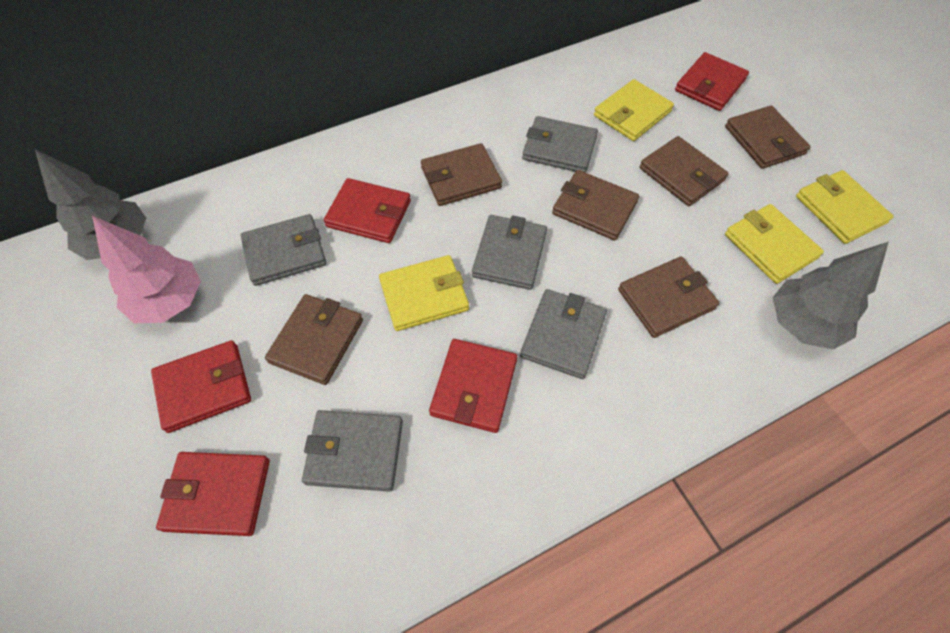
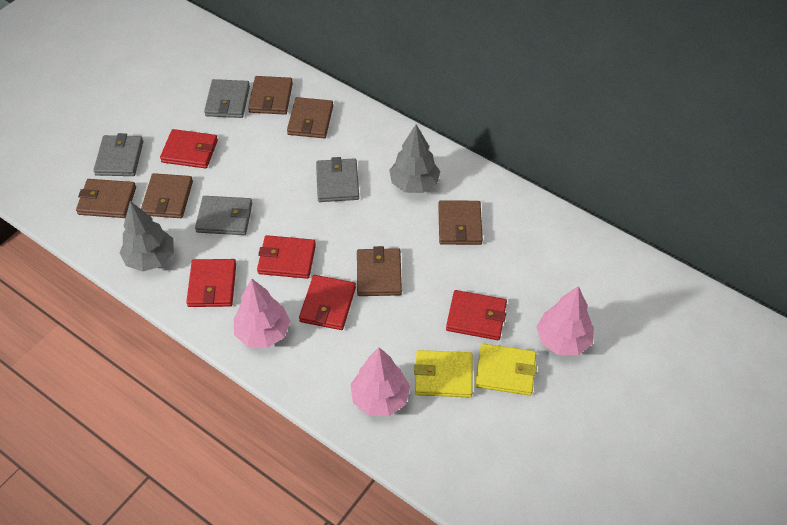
grey wallet: [241,214,326,286] [302,410,403,492] [472,215,547,290] [520,289,607,379] [522,116,598,173] = 5 -> [93,133,143,176] [195,196,252,235] [204,79,250,118] [316,157,359,202] = 4
pink tree: [92,216,201,323] = 1 -> [234,278,290,348] [350,348,410,416] [537,286,594,355] = 3
yellow wallet: [379,255,469,331] [594,79,674,141] [725,204,824,284] [796,170,894,244] = 4 -> [414,350,473,397] [475,343,537,396] = 2

